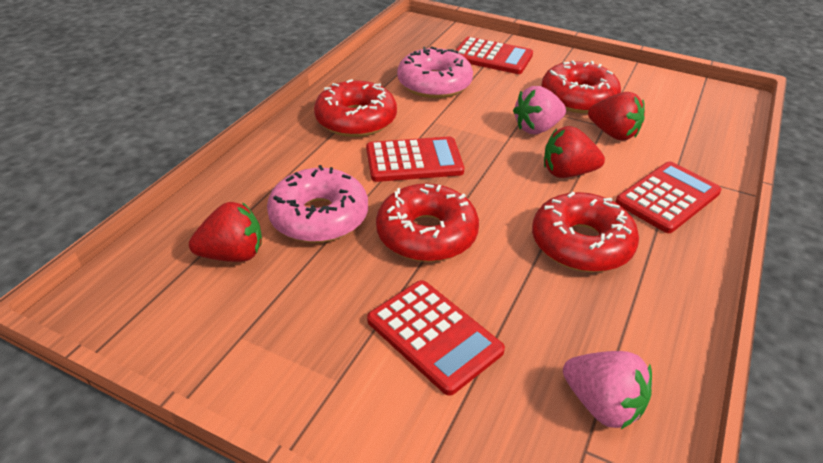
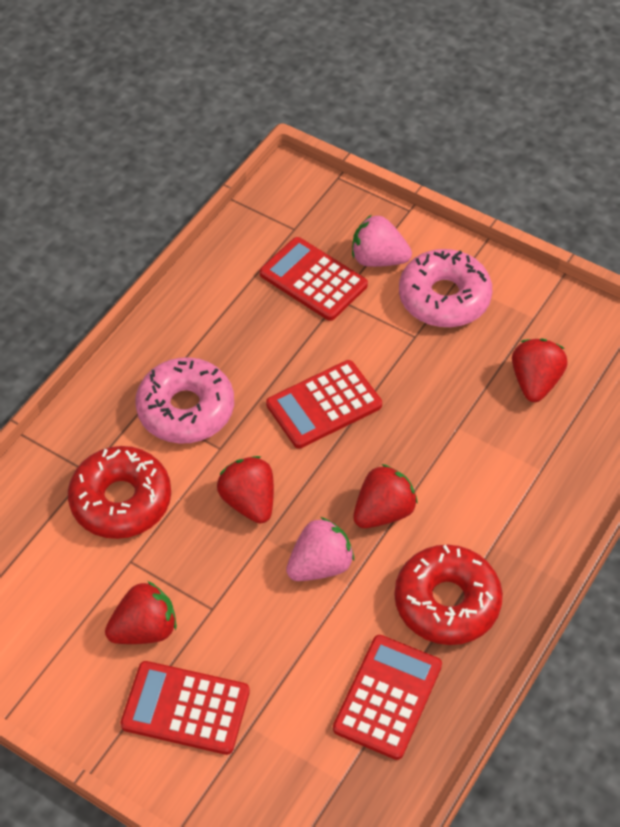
red donut: [314,79,397,137] [376,184,479,262] [532,192,639,272] [542,60,621,113] = 4 -> [68,446,171,539] [394,545,503,645] = 2
red strawberry: [189,202,262,262] [544,126,605,178] [588,92,645,141] = 3 -> [105,581,177,644] [217,456,274,524] [353,464,418,528] [512,339,568,402] = 4

